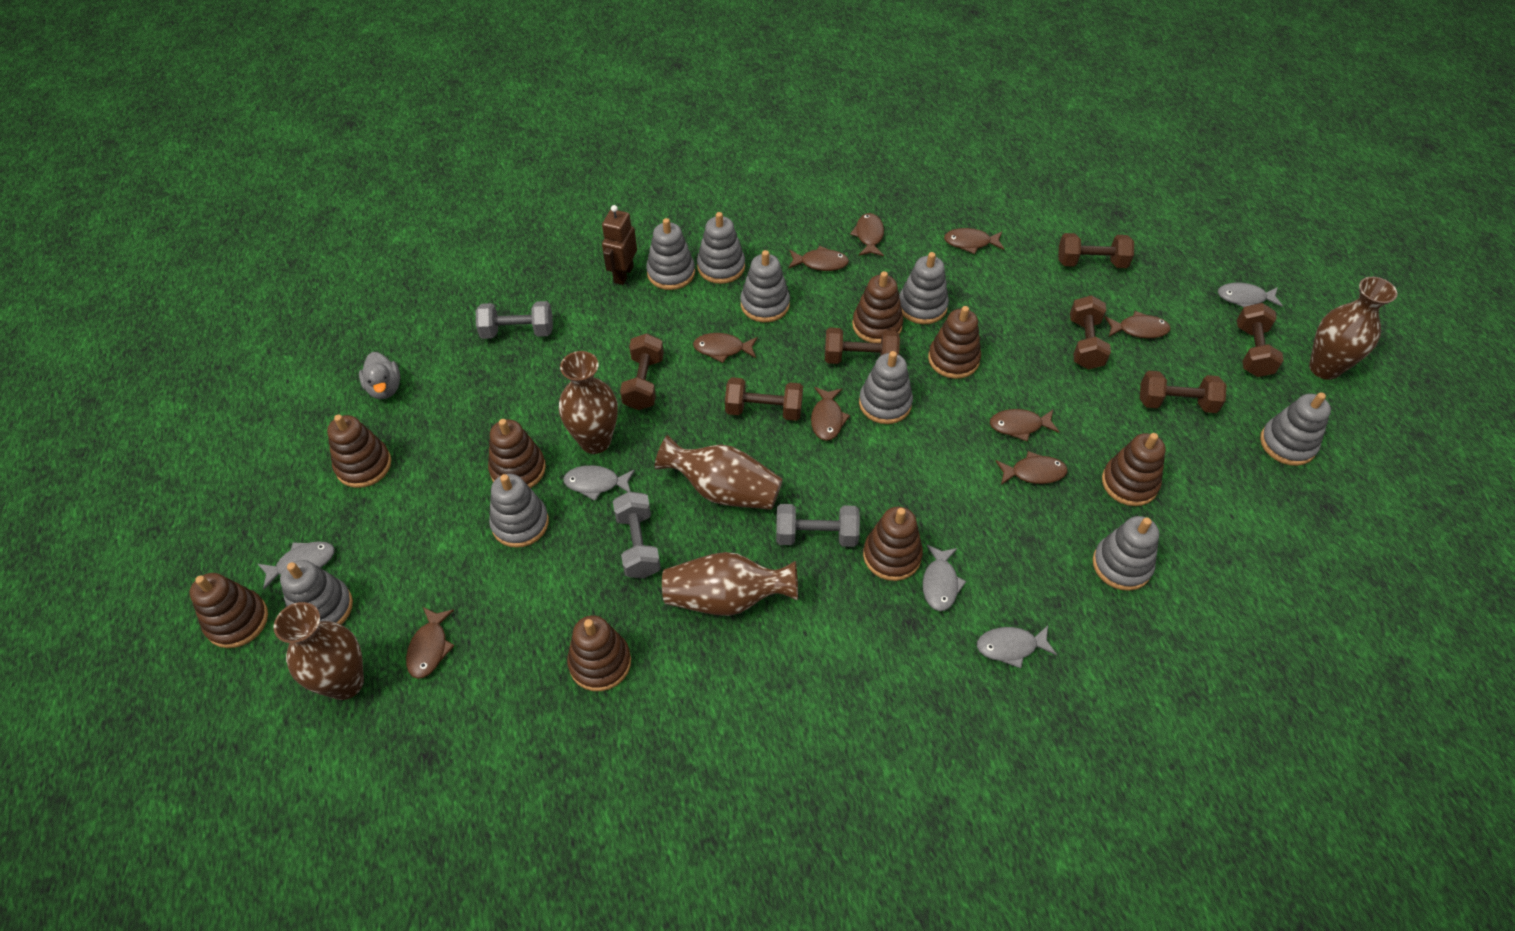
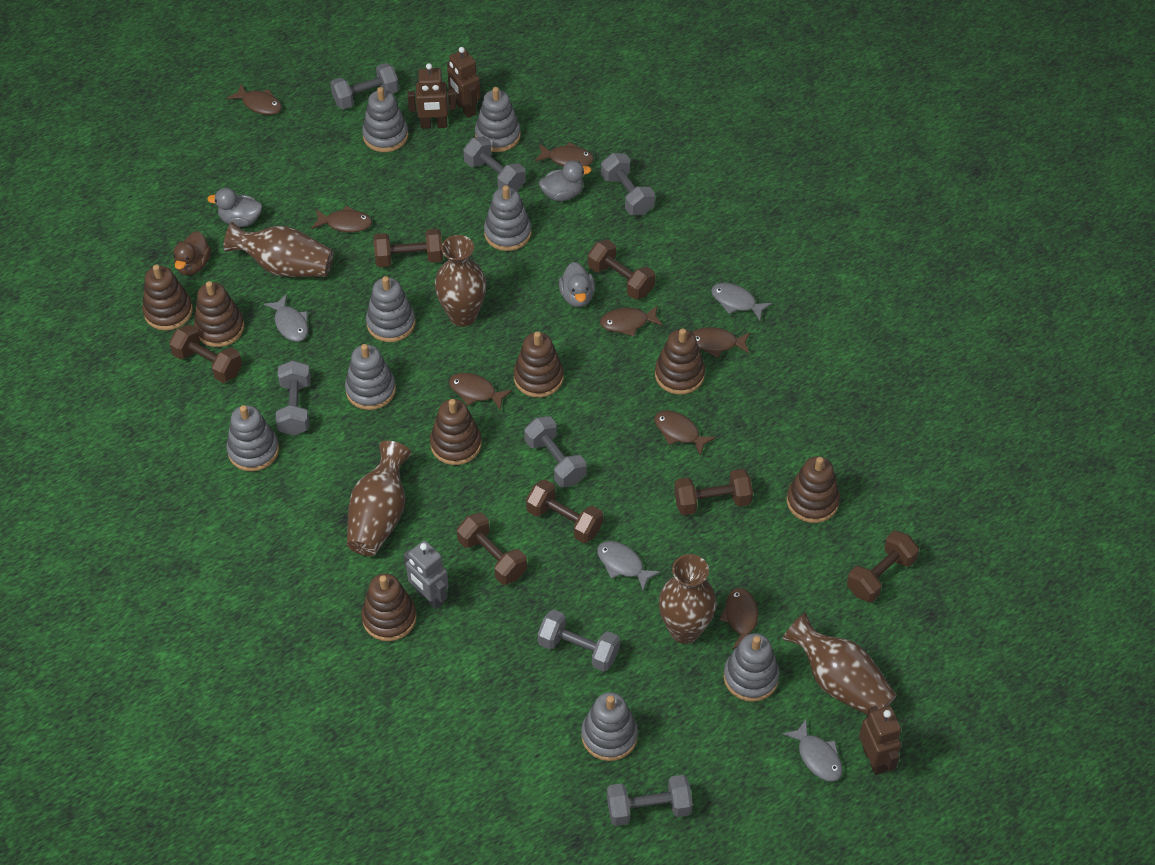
brown duck: none = 0 -> [173,231,211,275] = 1
brown fish: [406,607,455,679] [693,333,758,363] [788,246,849,271] [811,387,850,441] [850,213,884,256] [944,228,1004,254] [990,409,1059,442] [996,451,1068,485] [1105,311,1171,339] = 9 -> [227,84,282,115] [312,206,372,232] [449,373,512,411] [535,142,594,166] [600,305,663,336] [654,410,716,456] [692,327,750,358] [719,588,758,649] = 8
brown robot: [602,205,637,285] = 1 -> [408,63,456,129] [447,47,481,118] [859,706,901,775] = 3
brown stacking toy: [190,573,268,648] [327,414,391,488] [488,419,546,488] [567,615,631,691] [852,271,903,343] [863,506,923,581] [928,306,981,379] [1102,433,1166,506] = 8 -> [142,264,193,331] [194,281,244,347] [361,574,417,641] [430,399,482,465] [513,331,564,398] [655,328,705,395] [787,456,840,523] = 7
grey duck: [359,352,400,399] = 1 -> [207,188,262,227] [539,161,591,201] [559,262,595,307] = 3
grey dumbbell: [476,301,553,339] [613,491,661,579] [776,504,860,547] = 3 -> [276,360,311,435] [330,63,399,110] [463,136,526,191] [524,416,587,487] [538,610,620,672] [601,153,655,215] [607,775,693,826] = 7
grey fish: [258,541,335,589] [563,465,635,501] [923,545,966,611] [977,626,1057,668] [1218,283,1283,307] = 5 -> [264,294,308,342] [597,541,661,591] [711,283,772,321] [783,719,843,782] = 4
grey robot: none = 0 -> [403,540,449,610] = 1
grey stacking toy: [280,560,353,625] [489,474,549,548] [646,218,695,290] [697,212,745,284] [741,250,790,322] [859,351,913,424] [899,252,949,324] [1093,516,1159,591] [1260,392,1331,466] = 9 -> [226,405,279,472] [345,344,396,410] [362,87,408,152] [366,276,415,342] [475,87,521,152] [484,185,531,251] [581,692,638,761] [724,633,780,702] = 8

